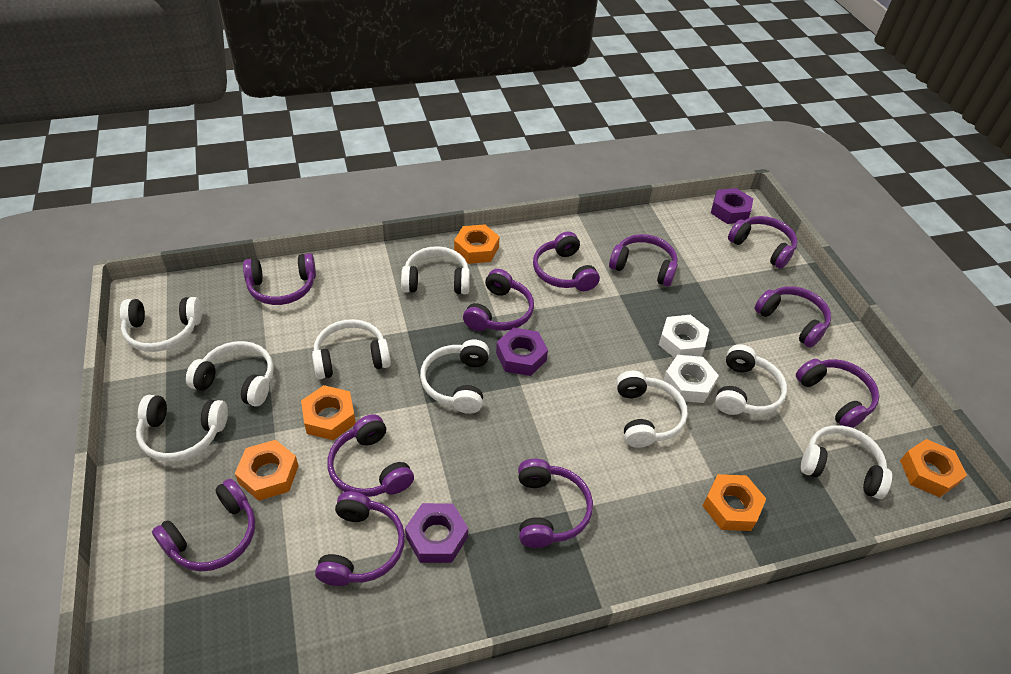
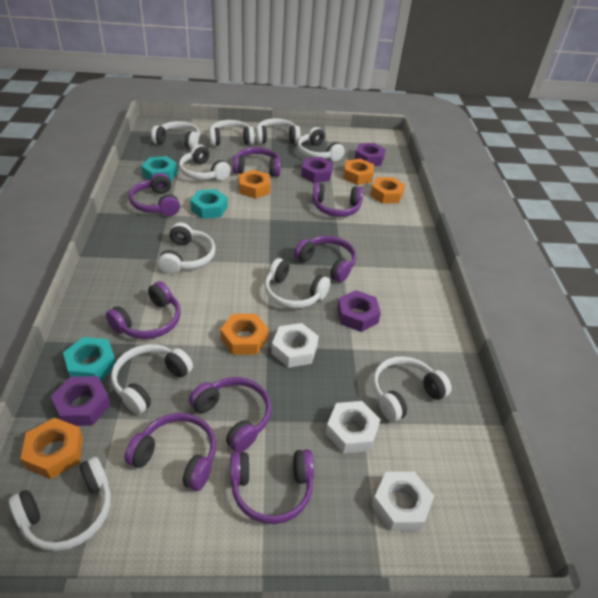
purple headphones: [152,479,255,572] [243,253,316,305] [315,491,405,586] [327,414,414,497] [463,269,534,331] [518,459,593,548] [533,231,600,291] [609,234,678,287] [728,216,797,269] [755,286,831,348] [796,359,879,428] = 11 -> [106,281,181,339] [124,413,216,491] [129,173,180,216] [189,377,271,453] [230,449,314,524] [233,147,281,177] [294,236,356,282] [312,183,363,217] = 8
purple nut: [405,503,468,563] [496,327,548,376] [711,188,753,224] = 3 -> [51,376,111,426] [301,157,333,183] [337,290,381,332] [355,143,386,166] = 4
turquoise nut: none = 0 -> [63,337,116,381] [142,156,178,181] [190,189,228,219] = 3
white headphones: [120,297,202,352] [136,395,228,462] [186,341,274,406] [312,319,391,379] [401,246,470,295] [420,339,489,414] [616,371,688,448] [715,344,787,415] [801,425,892,499] = 9 -> [9,457,111,551] [111,344,193,414] [151,121,200,150] [158,223,215,274] [179,144,231,181] [209,120,255,146] [256,118,300,144] [265,258,331,309] [297,127,345,161] [373,356,451,422] = 10
white nut: [659,315,709,358] [663,355,719,403] = 2 -> [271,323,319,368] [325,401,381,453] [371,472,434,531] = 3

